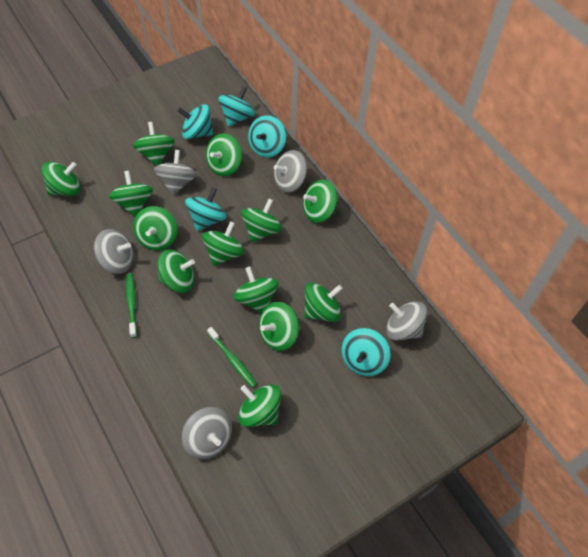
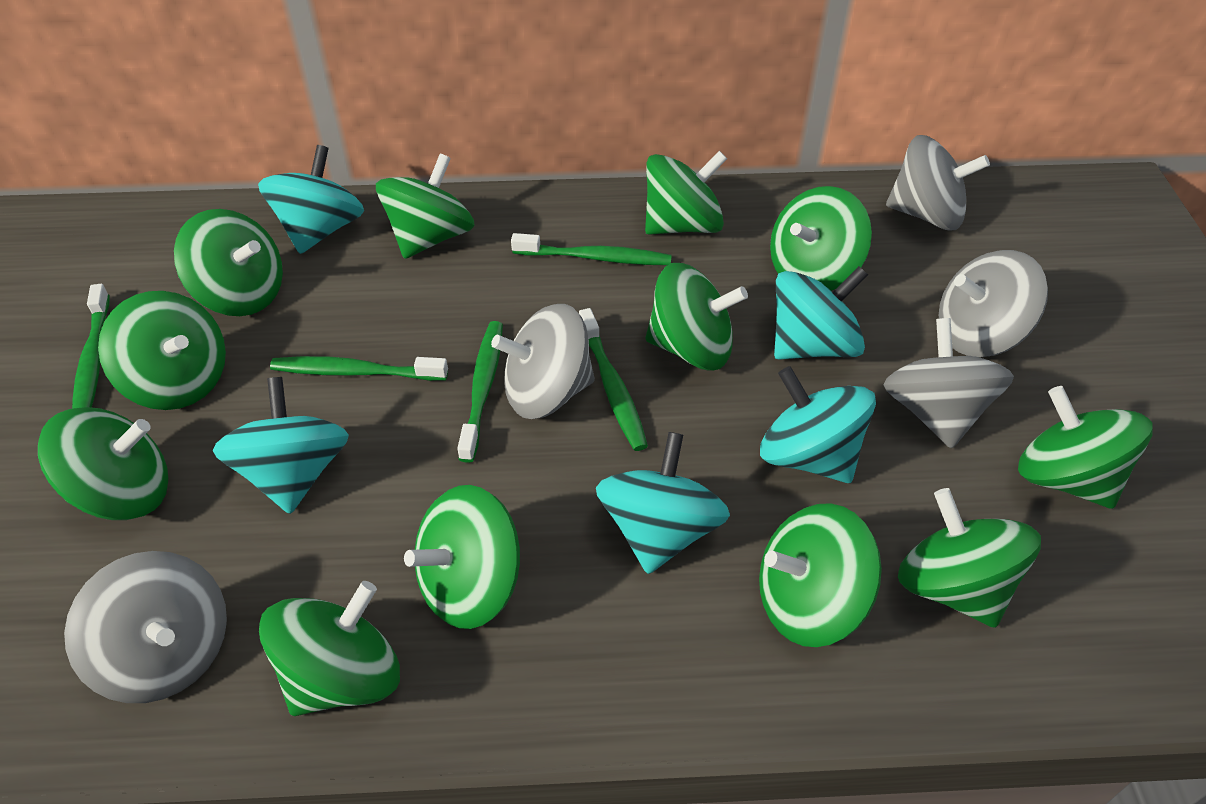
green spinning top: [41,162,81,196] [109,170,153,217] [133,122,175,166] [133,206,177,251] [157,249,195,293] [202,221,245,266] [206,133,242,176] [233,267,278,313] [238,385,281,427] [241,199,282,242] [259,302,299,351] [303,180,337,223] [304,283,343,322] = 13 -> [38,407,168,520] [98,291,226,410] [174,209,283,316] [259,581,400,716] [376,153,475,259] [404,485,520,629] [645,151,727,235] [645,263,748,370] [759,503,882,647] [770,186,872,291] [898,488,1041,628] [1018,386,1153,509] = 12
green toothbrush: [126,273,137,338] [207,327,257,388] = 2 -> [72,284,110,409] [270,356,448,381] [457,321,503,463] [511,233,672,265] [579,308,648,451] = 5

